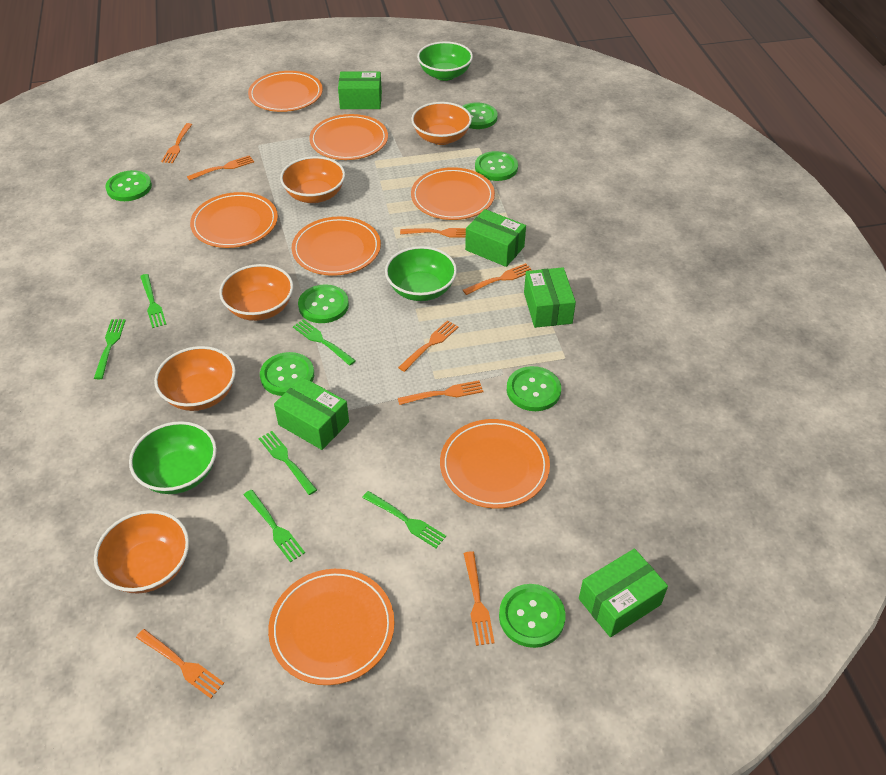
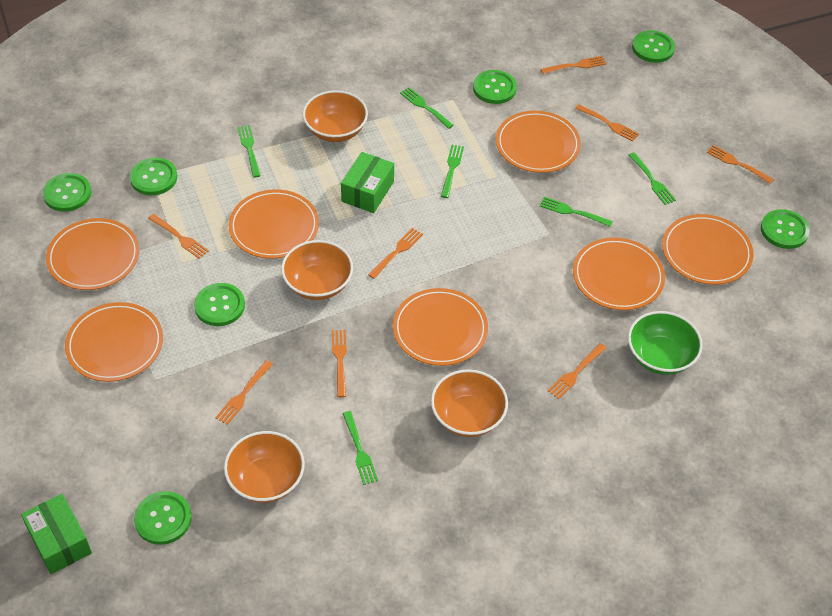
green bowl: [129,421,217,494] [385,246,457,301] [417,41,473,81] = 3 -> [628,311,703,375] = 1
green box: [274,377,349,450] [338,72,382,109] [465,209,526,267] [524,267,576,328] [579,549,668,637] = 5 -> [21,494,92,574] [341,152,394,213] = 2
orange bowl: [94,510,189,593] [154,346,236,411] [219,264,293,321] [280,156,345,203] [411,102,472,145] = 5 -> [224,431,305,503] [281,240,353,300] [303,90,368,142] [431,369,508,437] = 4

